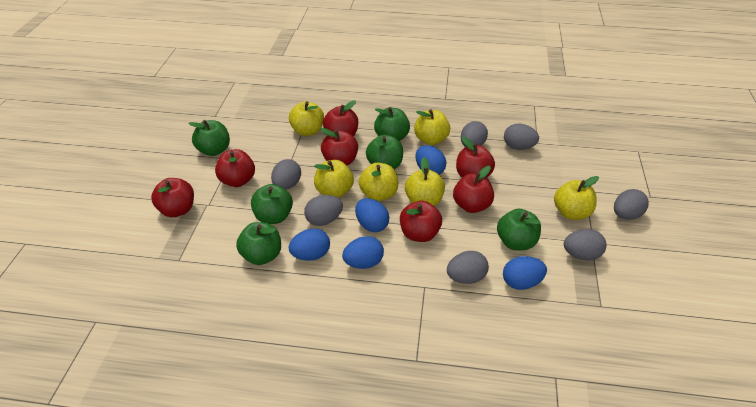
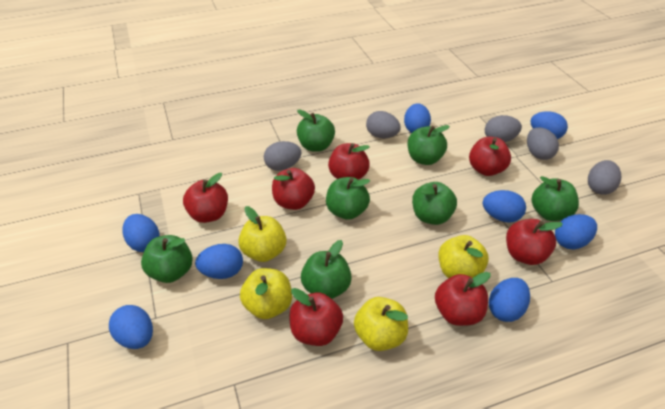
blue egg: [289,229,330,261] [342,236,384,269] [355,198,389,232] [415,145,446,175] [503,256,547,290] = 5 -> [109,305,153,349] [123,214,160,252] [195,244,243,279] [404,103,431,133] [483,190,526,222] [489,278,530,322] [530,111,568,139] [555,214,597,249] = 8
green apple: [188,120,230,156] [236,222,281,265] [251,184,293,224] [366,135,403,169] [374,107,410,141] [497,209,541,250] = 6 -> [141,235,193,283] [297,109,335,152] [301,240,352,299] [326,177,370,220] [408,125,450,165] [412,182,457,225] [532,176,579,221] = 7
grey egg: [271,159,301,190] [304,195,343,226] [447,251,489,284] [461,121,488,147] [504,123,539,150] [564,229,606,260] [614,189,649,220] = 7 -> [264,141,301,171] [366,111,401,138] [485,115,522,142] [527,127,559,160] [588,160,621,195] = 5
yellow apple: [289,101,324,136] [314,160,354,198] [359,163,398,201] [405,157,445,206] [414,109,450,145] [554,176,599,220] = 6 -> [238,206,286,262] [240,268,292,319] [354,297,408,351] [438,235,489,278] = 4

